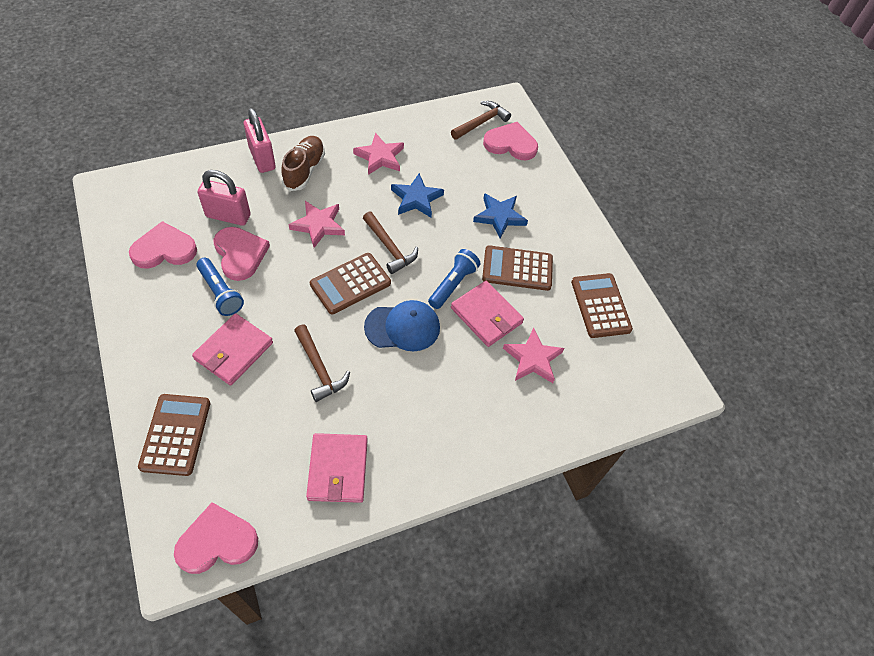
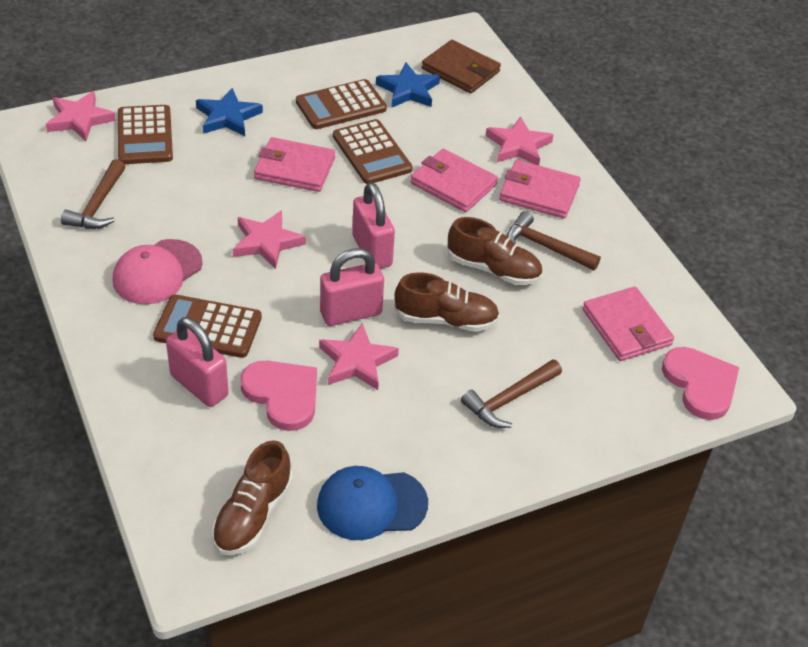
blue flashlight: [196,258,244,316] [428,249,480,309] = 2 -> none = 0
brown shoe: [281,136,325,191] = 1 -> [212,440,293,555] [394,272,500,332] [447,217,542,285] = 3
brown wallet: none = 0 -> [422,40,501,94] = 1
pink cap: none = 0 -> [113,239,203,305] = 1
pink heart: [129,221,197,269] [174,502,258,574] [214,227,270,281] [483,122,538,160] = 4 -> [240,360,317,431] [662,347,739,420] = 2
pink padlock: [198,170,250,226] [244,108,276,173] = 2 -> [166,317,229,407] [320,248,384,326] [352,182,395,269] = 3
pink star: [289,201,345,248] [353,132,404,175] [503,328,564,383] = 3 -> [46,91,116,141] [233,210,306,269] [319,323,399,390] [486,116,553,165] = 4
pink wallet: [192,313,273,385] [306,433,368,503] [451,281,524,347] = 3 -> [254,137,335,192] [410,149,498,212] [499,160,581,218] [582,287,674,361] = 4

